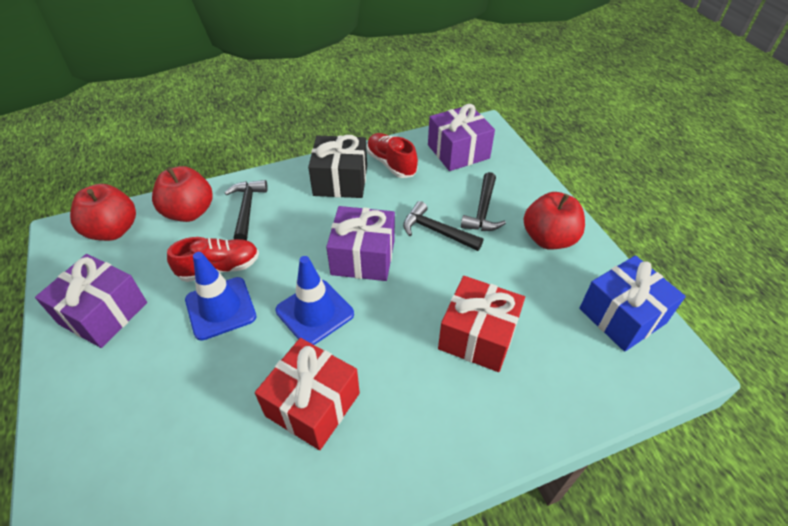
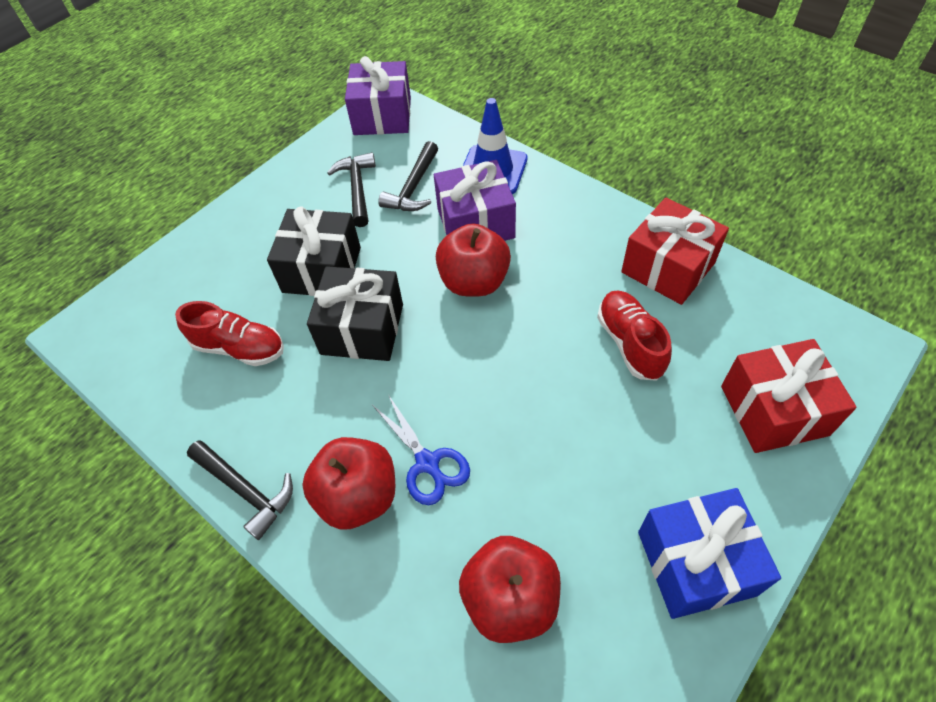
black gift: [308,135,367,198] = 1 -> [267,206,361,296] [307,266,403,361] = 2
blue scissors: none = 0 -> [372,394,470,505] = 1
blue traffic cone: [185,252,256,341] [275,256,354,345] = 2 -> [463,98,527,194] = 1
purple gift: [35,254,147,348] [326,206,395,281] [428,104,495,171] = 3 -> [345,56,411,135] [434,160,516,241] = 2

